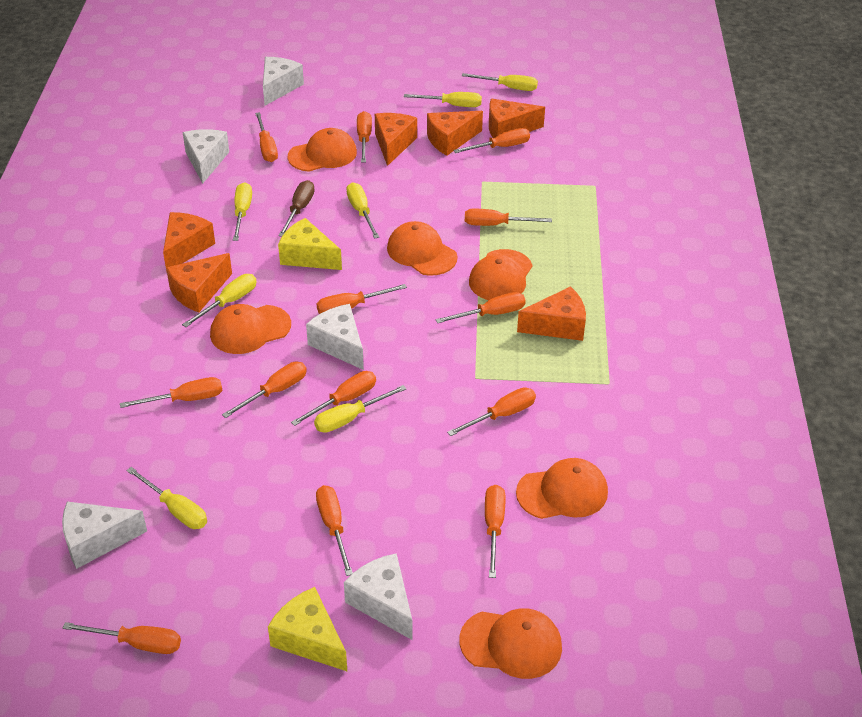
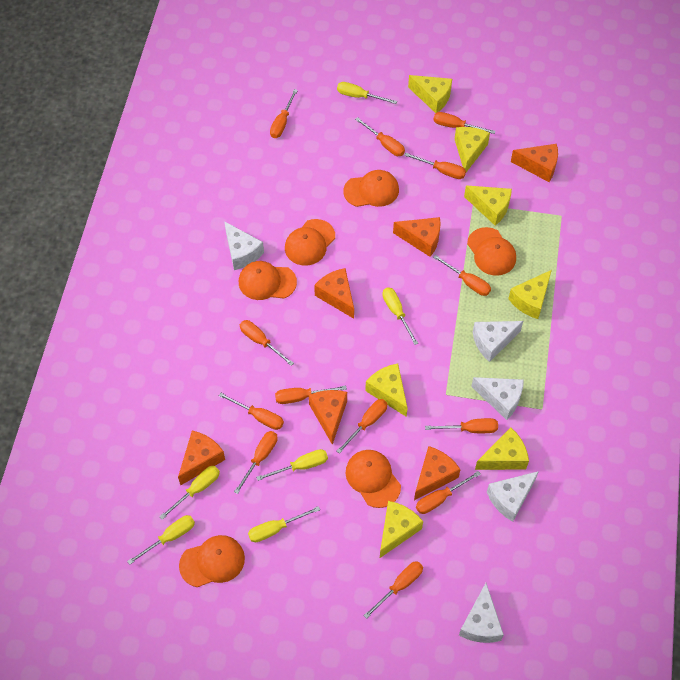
brown screwdriver: [278,180,314,237] = 1 -> none = 0
yellow cheese: [268,587,347,671] [278,218,342,270] = 2 -> [365,364,408,417] [380,501,423,558] [408,75,452,113] [455,127,490,172] [464,186,512,226] [475,428,529,470] [508,270,552,319] = 7
yellow screwdriver: [126,467,207,529] [182,274,257,327] [233,182,252,241] [314,385,407,433] [346,183,379,239] [404,92,482,107] [462,73,538,91] = 7 -> [127,515,195,565] [159,466,220,520] [248,506,320,542] [256,449,328,481] [337,82,397,104] [383,287,418,345] = 6

